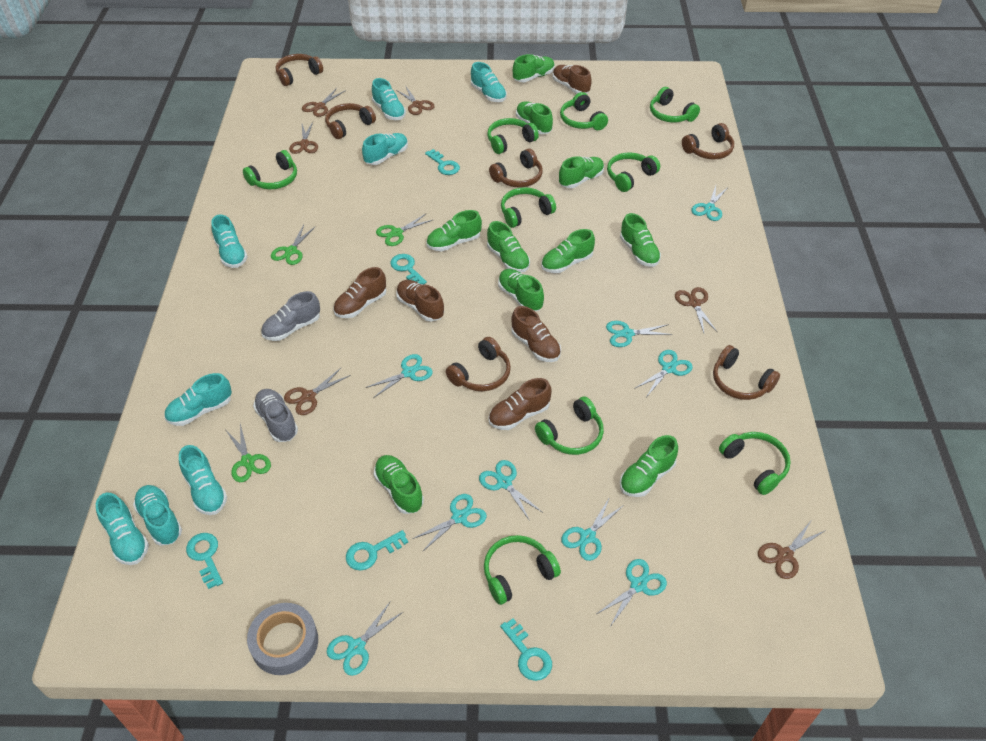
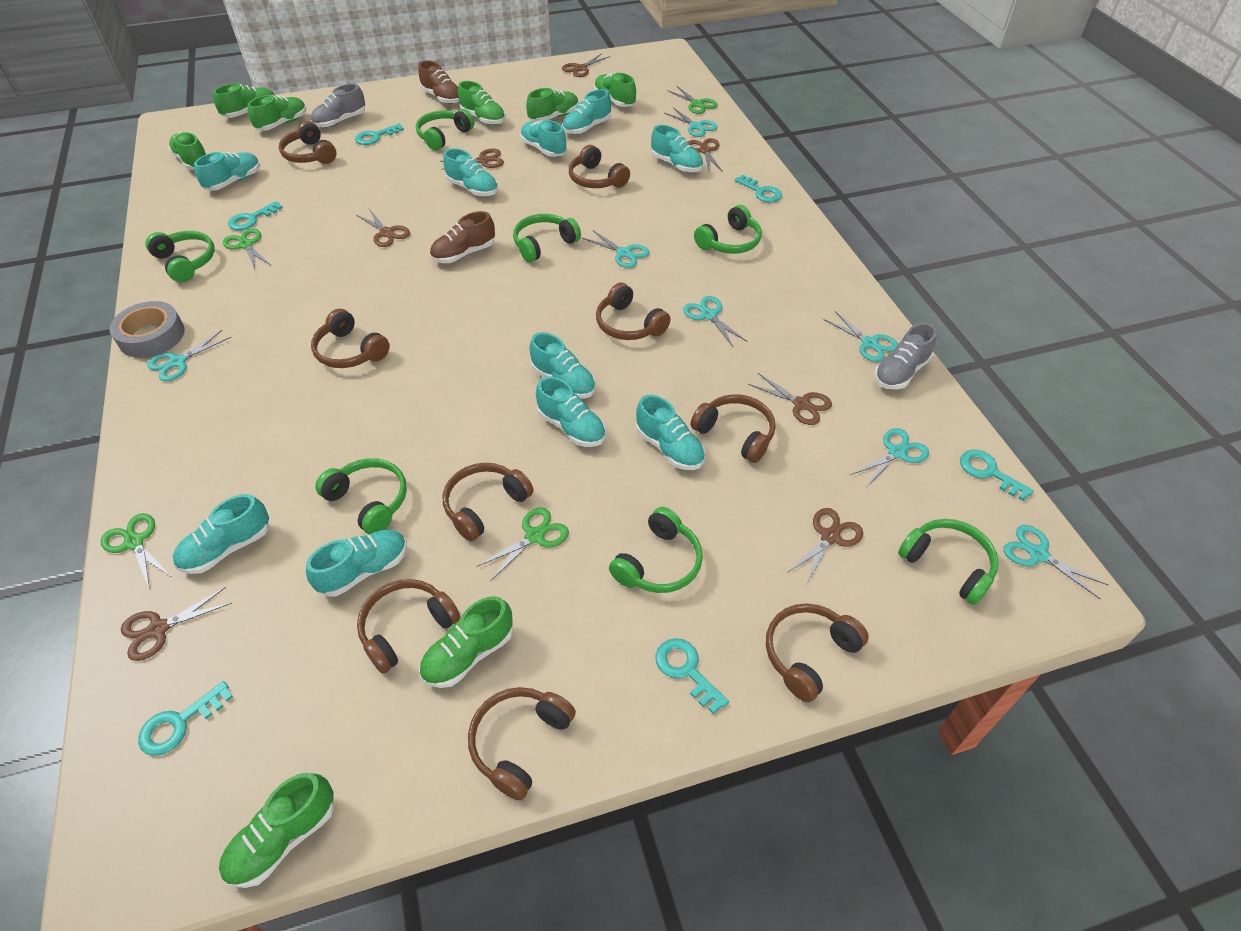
brown headphones: [276,54,323,86] [325,103,376,139] [446,337,511,391] [489,149,543,187] [682,123,734,160] [713,345,780,400] = 6 -> [279,121,336,164] [311,309,390,368] [357,579,460,674] [443,463,534,541] [468,687,576,801] [569,145,630,188] [596,283,671,340] [691,394,775,463] [766,603,869,702] = 9
brown scissors: [284,368,350,415] [289,122,318,154] [302,88,346,117] [396,87,435,115] [675,287,718,333] [758,521,826,579] = 6 -> [121,587,232,661] [356,209,410,247] [440,149,504,170] [562,53,611,77] [688,138,723,172] [748,373,832,425] [787,508,863,585] = 7
brown shoe: [333,267,386,318] [396,280,444,322] [489,378,552,430] [511,306,561,362] [552,65,592,94] = 5 -> [418,60,459,104] [430,211,495,263] = 2
green headphones: [243,150,297,189] [484,535,561,605] [487,118,539,154] [501,187,556,228] [535,396,604,455] [560,92,608,130] [607,152,660,192] [650,87,700,123] [719,432,791,495] = 9 -> [145,231,215,282] [315,458,407,534] [416,109,474,150] [513,214,581,262] [609,507,703,593] [694,205,762,254] [898,519,999,605] = 7
green scissors: [225,424,271,482] [271,225,316,265] [376,214,432,246] = 3 -> [101,513,171,590] [223,228,270,269] [476,507,569,581] [667,86,718,114] = 4
green shoe: [373,455,424,514] [426,210,482,251] [487,221,530,273] [498,269,544,311] [513,54,555,82] [516,101,553,134] [541,229,595,273] [559,156,604,188] [620,213,661,267] [620,435,678,497] = 10 -> [168,132,206,170] [213,84,276,118] [219,773,334,888] [248,95,307,131] [419,596,513,688] [458,81,506,125] [526,88,579,122] [594,73,636,107] = 8
turquoise key: [186,533,223,589] [346,530,408,570] [390,254,427,285] [425,149,460,175] [500,618,552,681] = 5 -> [138,681,233,756] [228,201,283,230] [355,123,404,145] [655,638,729,714] [735,175,782,203] [960,450,1034,501] = 6
turquoise scissors: [327,601,403,676] [365,354,433,398] [413,494,487,551] [479,460,543,521] [561,497,624,561] [597,559,667,625] [606,321,673,347] [634,350,693,396] [691,186,728,221] = 9 -> [147,330,231,381] [583,230,650,268] [664,108,718,137] [683,296,747,347] [823,311,898,362] [850,428,929,489] [1004,525,1109,599] = 7
turquoise shoe: [96,493,149,565] [133,485,182,546] [164,373,232,426] [179,445,227,515] [211,214,248,268] [362,133,408,165] [372,78,406,120] [471,62,507,102] = 8 -> [173,494,269,574] [194,152,260,191] [306,530,407,596] [443,148,498,196] [520,120,567,157] [529,332,596,399] [536,376,606,447] [562,89,611,135] [636,395,705,470] [651,125,703,173] = 10

